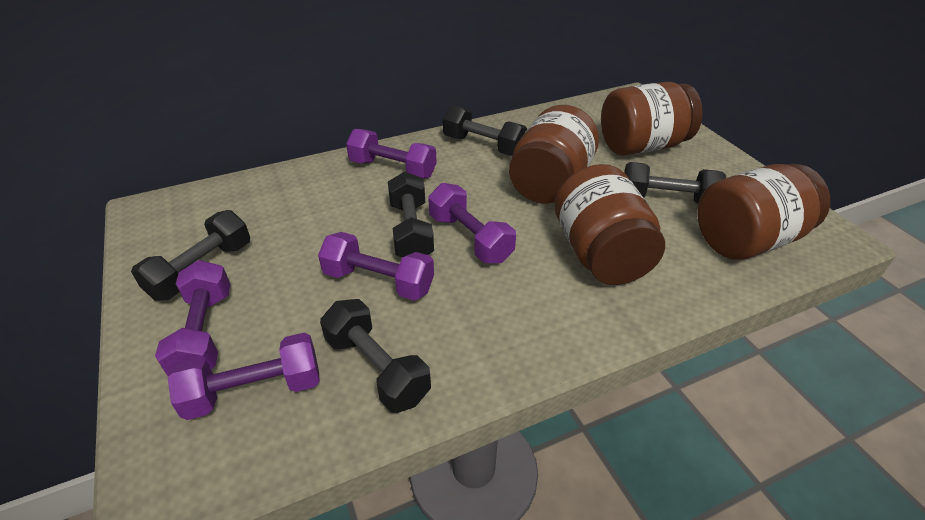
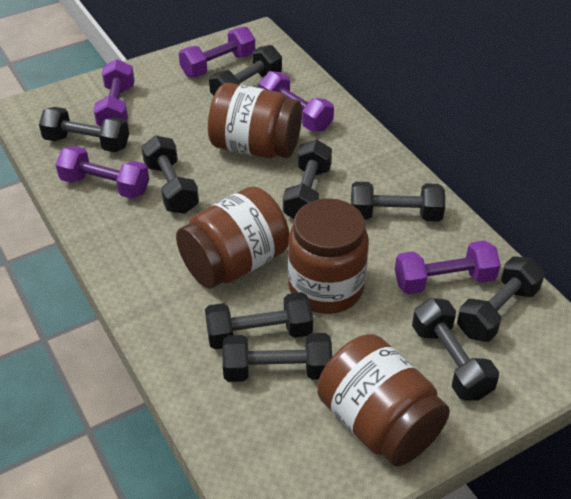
black dumbbell: [131,210,250,301] [320,299,431,413] [388,171,434,257] [443,105,527,156] [624,162,726,204] = 5 -> [39,107,129,152] [141,135,199,214] [205,292,313,349] [209,45,282,96] [222,333,332,382] [283,140,332,219] [351,182,445,222] [412,298,499,401] [457,256,545,342] = 9

